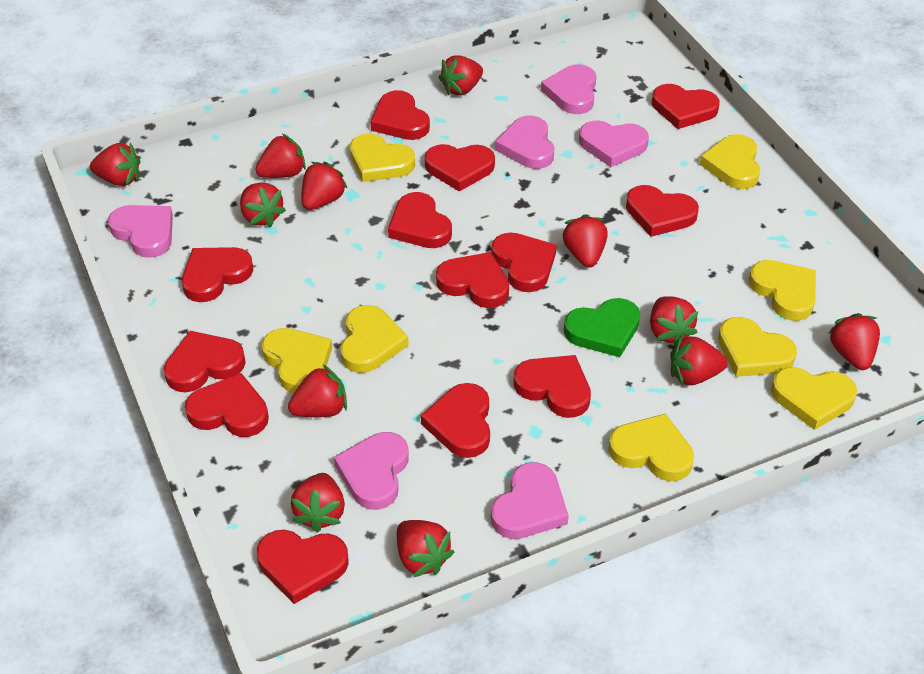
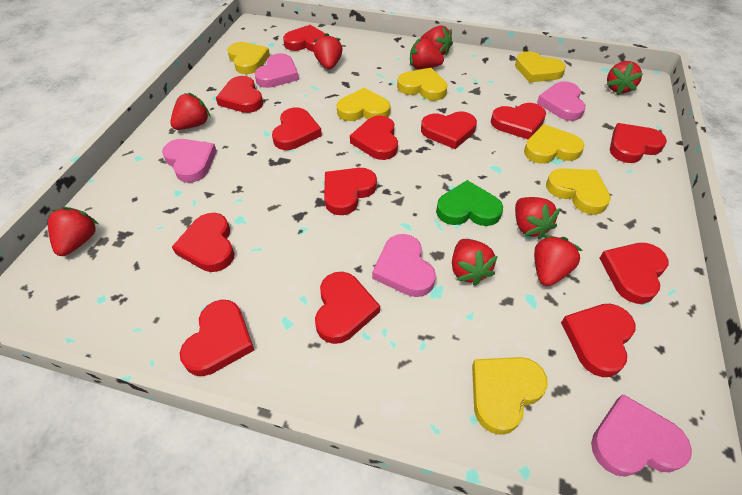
pink heart: [108,205,173,258] [334,432,409,510] [491,462,569,539] [495,115,554,169] [541,64,596,114] [579,120,649,167] = 6 -> [162,139,217,183] [254,53,299,88] [372,234,436,297] [537,81,586,121] [591,394,692,477] = 5
red strawberry: [90,143,141,186] [240,183,286,228] [255,134,306,178] [288,365,347,417] [291,473,345,533] [301,162,348,210] [397,520,454,577] [439,55,483,95] [563,214,608,268] [650,296,698,345] [670,336,728,385] [828,313,880,370] = 12 -> [48,207,98,256] [170,93,210,130] [313,33,343,69] [410,38,444,69] [421,25,453,56] [452,239,498,286] [515,197,560,239] [534,235,583,286] [606,61,643,95] = 9
yellow heart: [262,328,332,393] [340,305,409,373] [350,133,415,182] [608,413,694,481] [700,134,760,189] [718,317,797,377] [749,260,816,321] [771,367,857,430] = 8 -> [227,42,270,74] [337,88,390,121] [397,68,448,101] [472,357,548,435] [515,51,566,83] [524,124,584,164] [546,168,611,215] = 7

